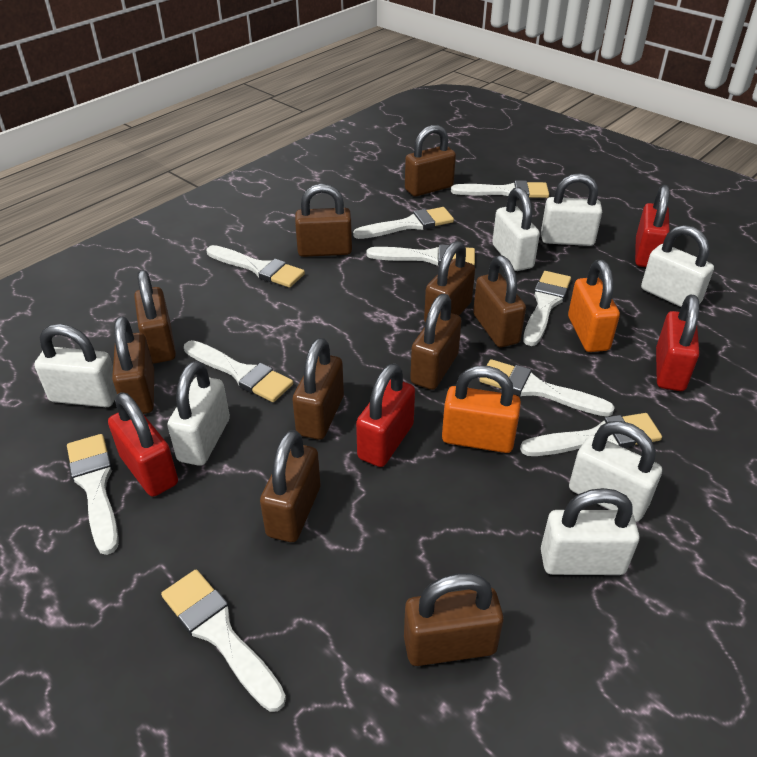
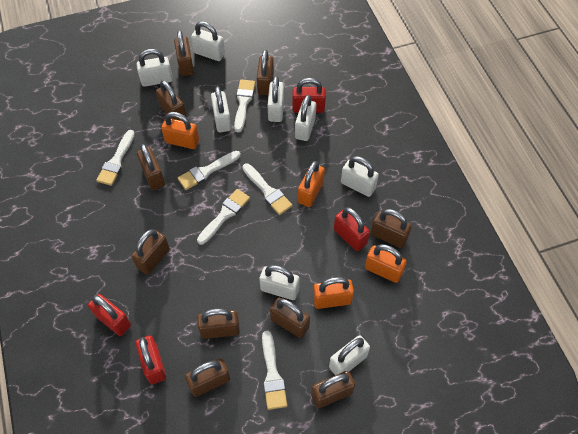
orange padlock: [442,366,521,453] [568,260,620,352] = 2 -> [161,112,199,149] [298,161,325,207] [313,277,354,309] [365,244,407,283] = 4
white brush: [67,434,119,555] [161,569,286,712] [184,340,293,402] [207,245,305,288] [353,207,454,239] [366,245,475,266] [451,180,549,198] [479,359,615,417] [520,413,662,456] [523,271,571,346] = 10 -> [96,130,135,186] [178,151,241,190] [197,189,250,245] [234,80,255,132] [242,164,293,215] [262,330,287,410] = 6
white padlock: [34,324,117,407] [167,361,230,466] [492,187,540,271] [541,173,602,246] [541,488,639,575] [569,421,662,522] [641,225,714,307] = 7 -> [136,49,173,87] [191,21,225,61] [211,86,231,132] [259,265,300,300] [268,76,284,122] [295,95,316,141] [329,335,370,375] [341,156,379,197] = 8

